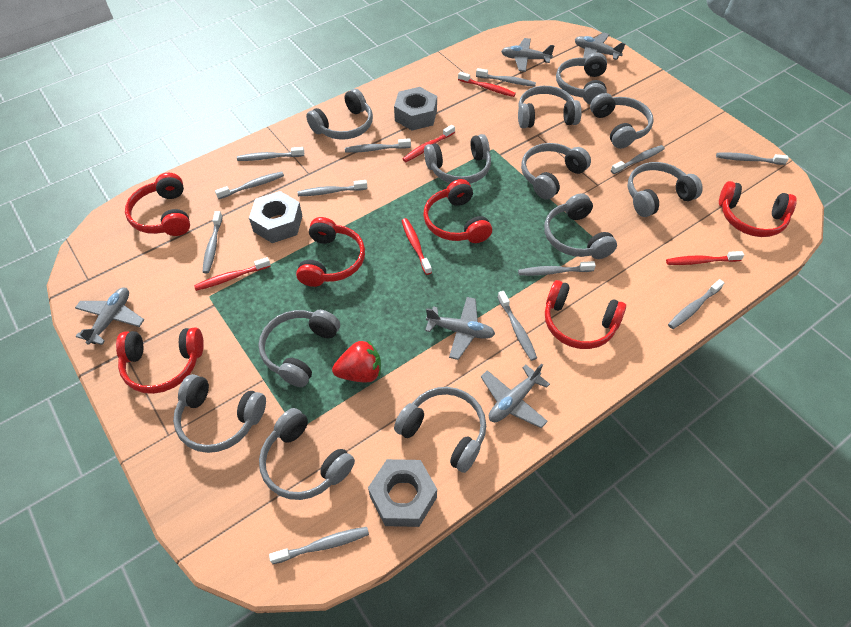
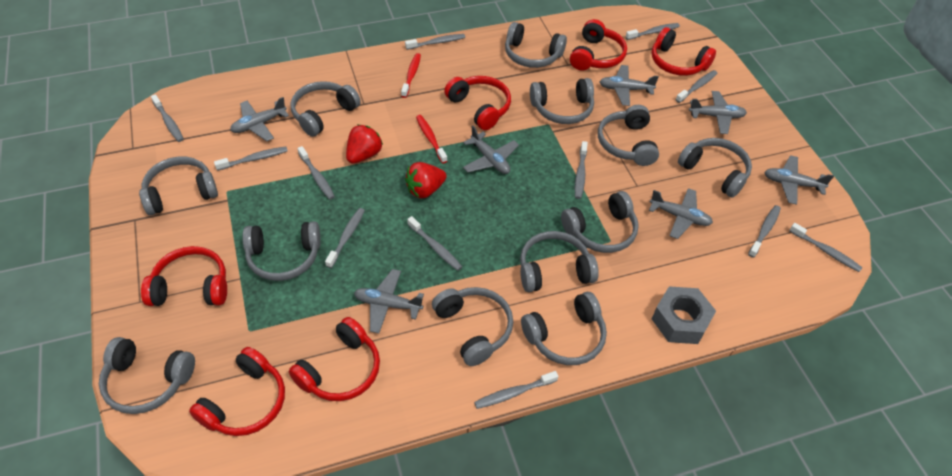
grey nut: [249,191,302,243] [368,459,437,527] [394,87,437,131] = 3 -> [652,286,716,344] = 1
grey plane: [75,288,144,345] [425,297,495,360] [481,363,550,428] [501,38,555,72] [575,32,625,60] = 5 -> [230,97,289,141] [354,269,424,333] [463,125,519,174] [600,65,659,106] [649,188,713,239] [689,91,747,134] [764,155,834,205] = 7
red strawberry: [332,340,381,383] = 1 -> [346,125,383,164] [405,162,447,198] = 2
red toothbrush: [194,257,271,291] [401,218,432,275] [403,125,455,162] [458,72,516,97] [666,251,744,265] = 5 -> [401,53,421,98] [416,115,447,163] = 2

